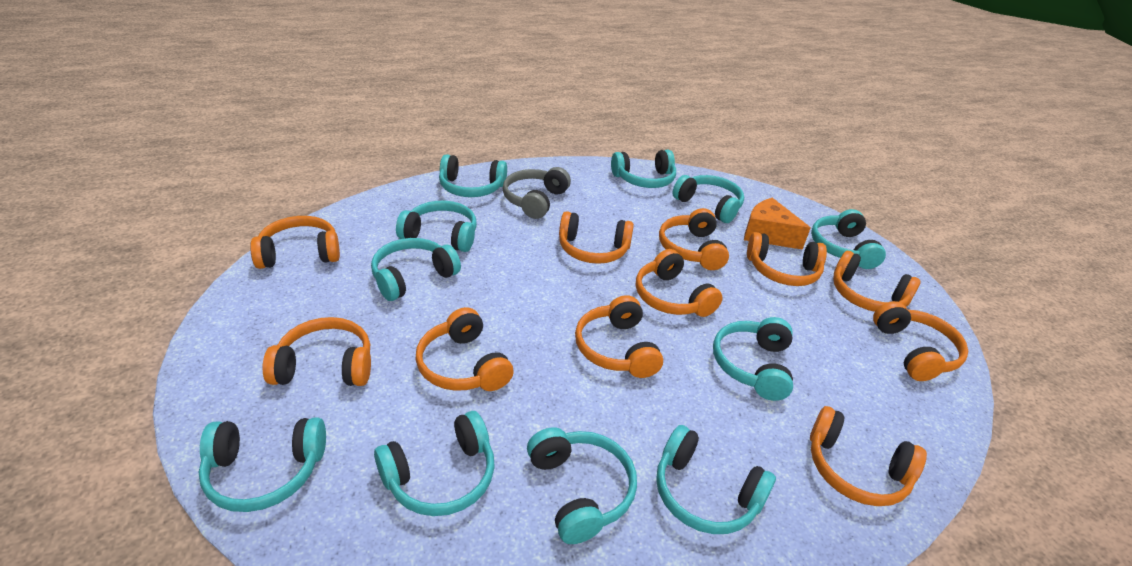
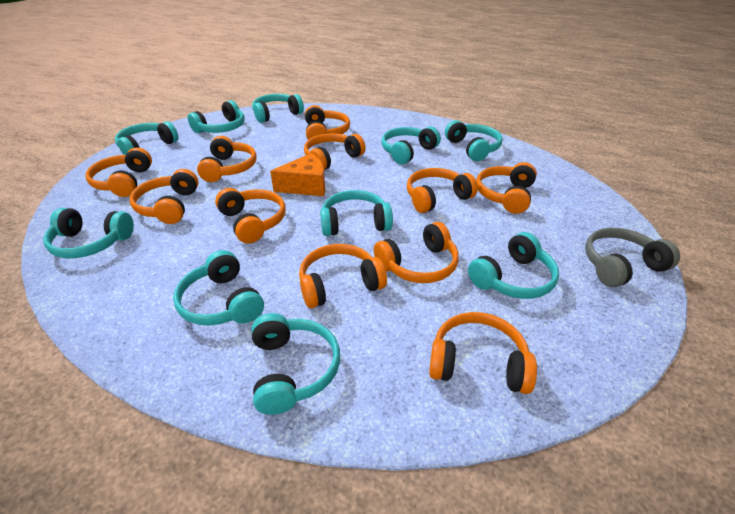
turquoise headphones: [199,417,326,512] [371,238,461,301] [374,411,495,516] [396,201,477,252] [439,154,507,197] [527,427,637,544] [611,150,676,188] [656,425,776,534] [673,175,744,223] [713,317,793,401] [811,209,886,269] = 11 -> [43,208,134,258] [115,121,179,155] [173,250,264,326] [188,100,245,133] [252,94,304,123] [252,313,340,415] [320,190,393,236] [382,126,441,164] [445,120,503,161] [468,232,559,299] = 10

